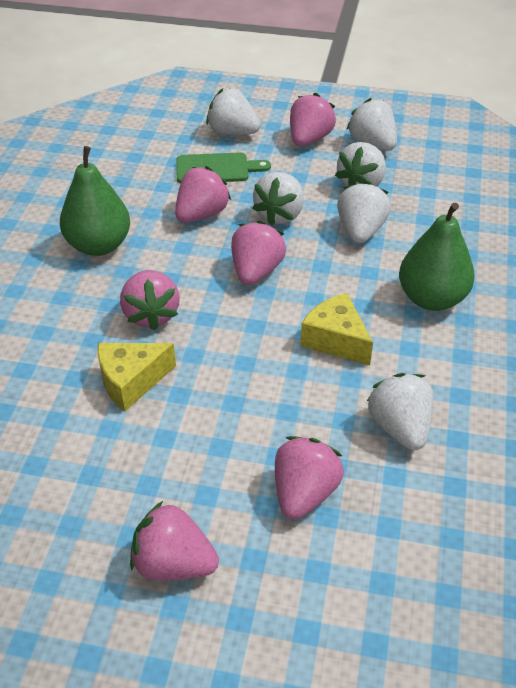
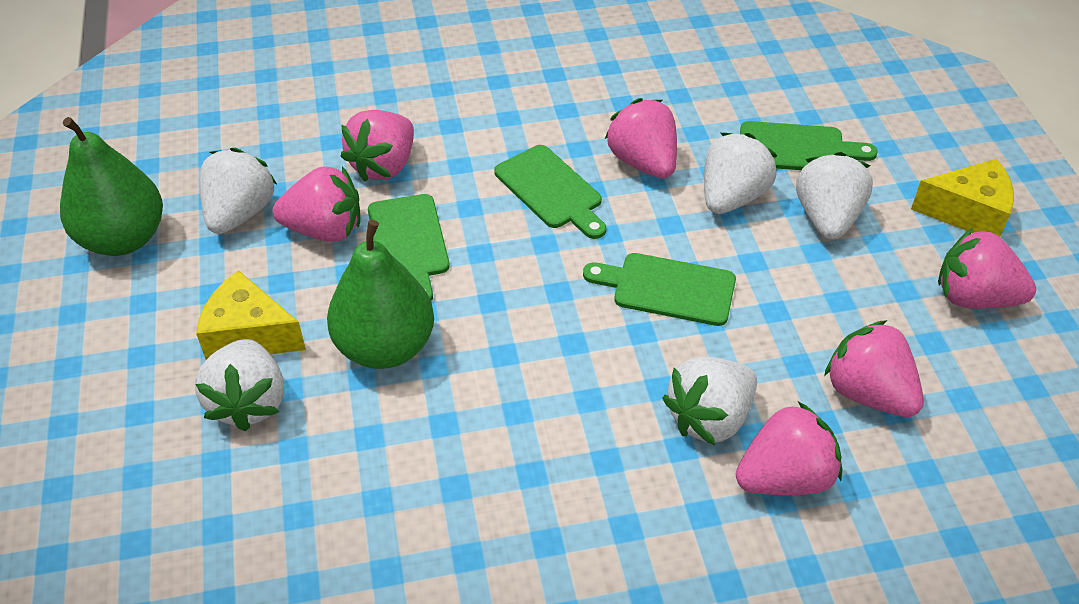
green cutting board: [176,152,271,183] = 1 -> [368,194,450,301] [494,145,606,239] [583,253,736,326] [740,121,878,170] = 4
white strawberry: [206,88,261,135] [252,172,304,226] [335,142,386,187] [337,181,391,243] [346,98,397,151] [367,373,434,450] = 6 -> [195,339,284,431] [200,148,277,234] [662,357,757,445] [704,133,777,214] [796,152,873,240] = 5

